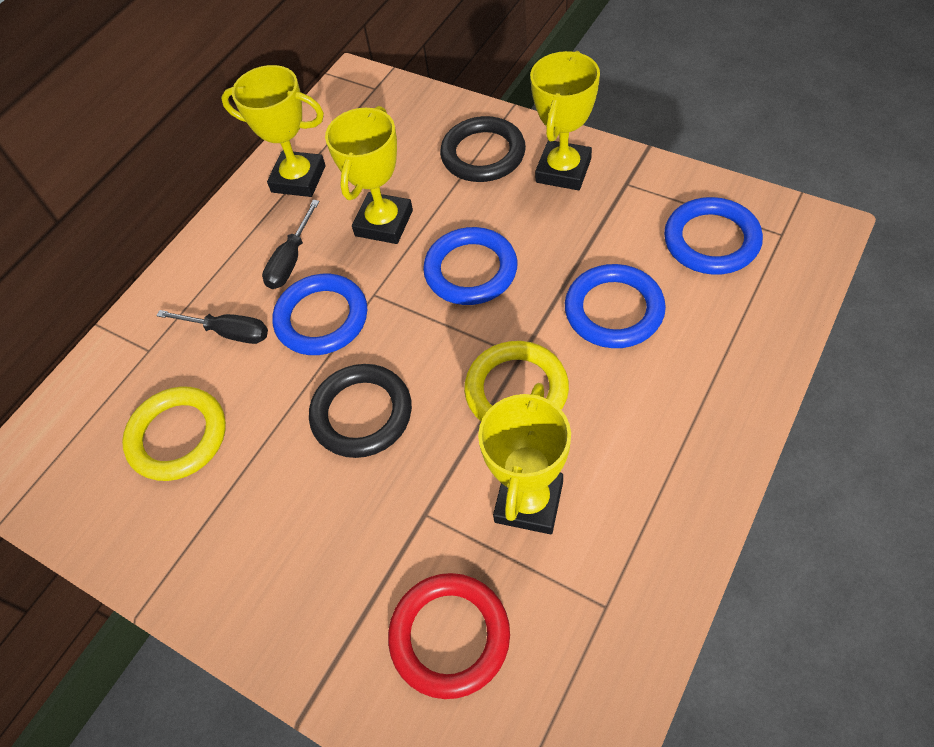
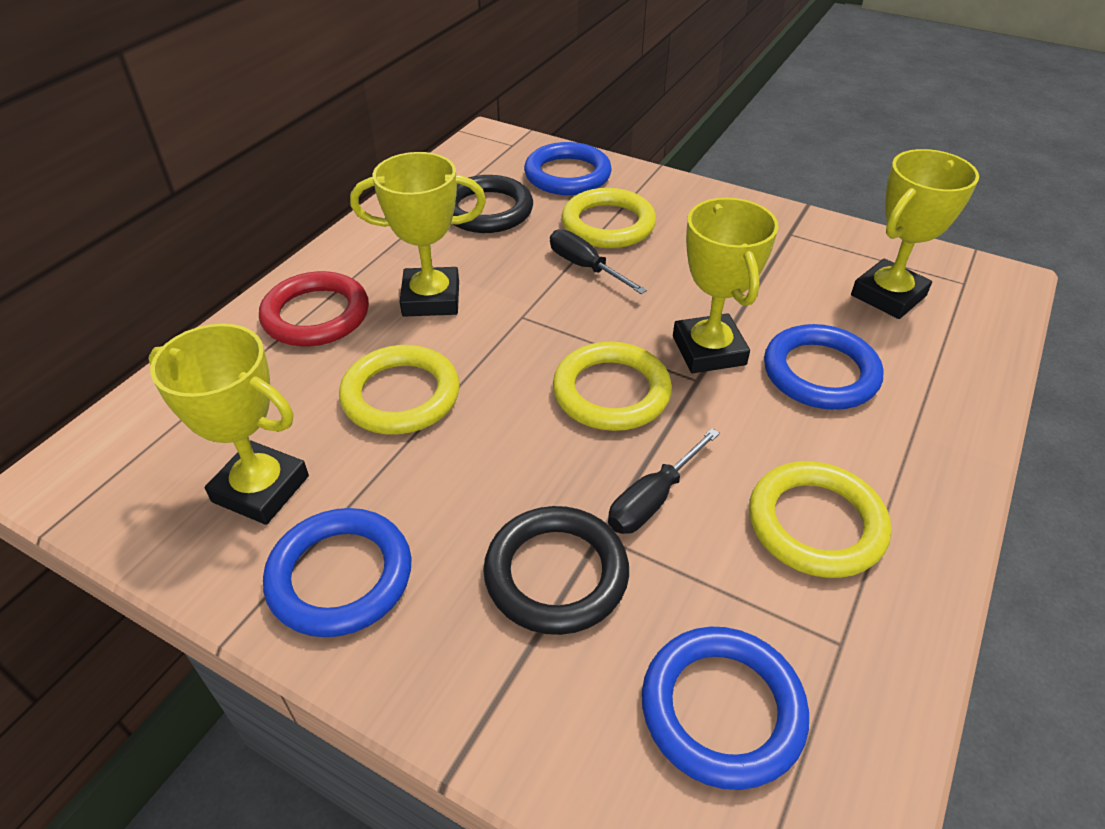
yellow ring: [122,387,226,481] [464,341,569,421] = 2 -> [339,345,460,434] [553,342,672,431] [561,188,656,248] [749,461,891,578] = 4

